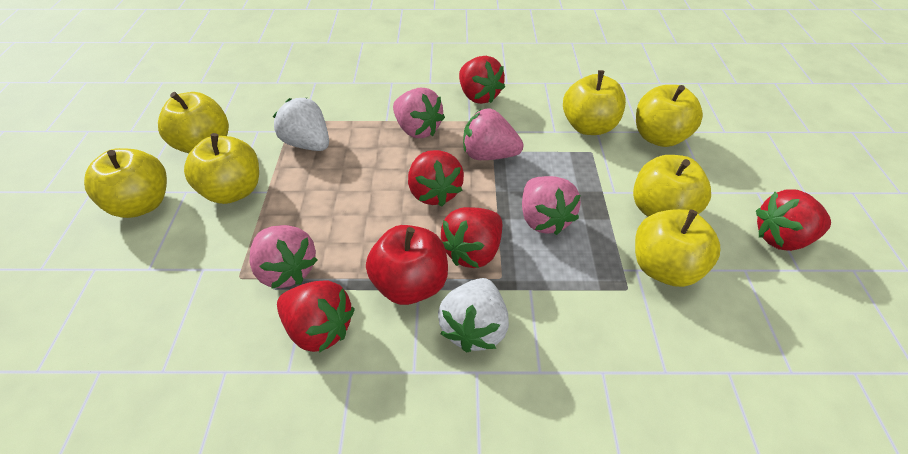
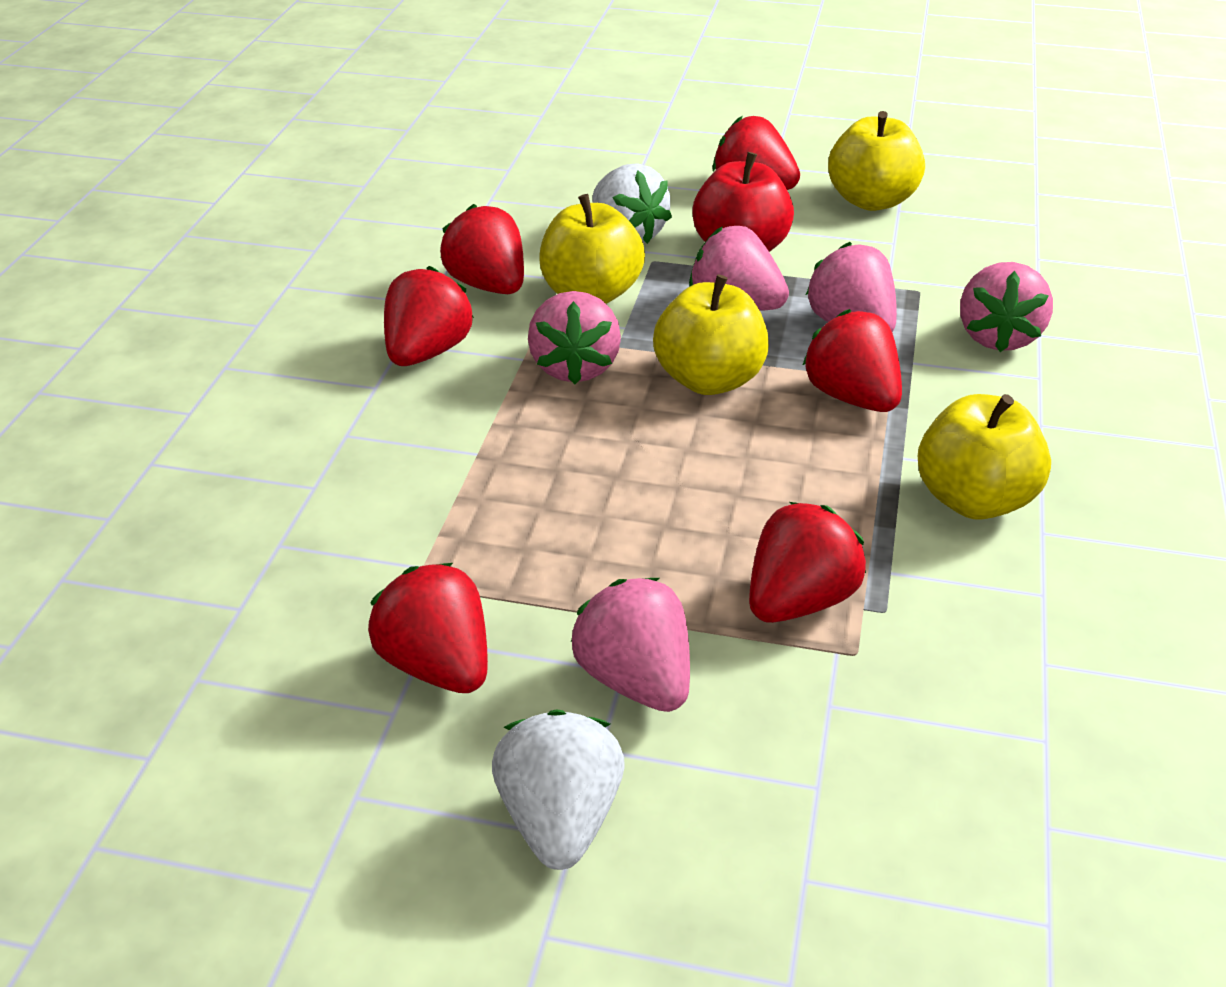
pink strawberry: [249,225,318,289] [393,87,445,138] [463,109,524,160] [522,176,581,235] = 4 -> [528,291,621,384] [571,578,690,712] [689,226,789,311] [806,242,897,332] [960,262,1053,352] = 5
red strawberry: [277,281,355,353] [408,150,464,206] [441,207,502,268] [459,56,505,104] [756,189,831,251] = 5 -> [368,563,488,693] [384,266,474,366] [440,204,524,294] [713,116,800,190] [749,502,866,623] [802,309,902,412] = 6
yellow apple: [84,148,167,218] [158,92,229,153] [184,133,259,204] [563,70,626,135] [633,155,711,217] [635,209,720,287] [636,85,703,147] = 7 -> [539,194,645,304] [653,275,769,395] [828,111,925,211] [918,394,1051,520] = 4

